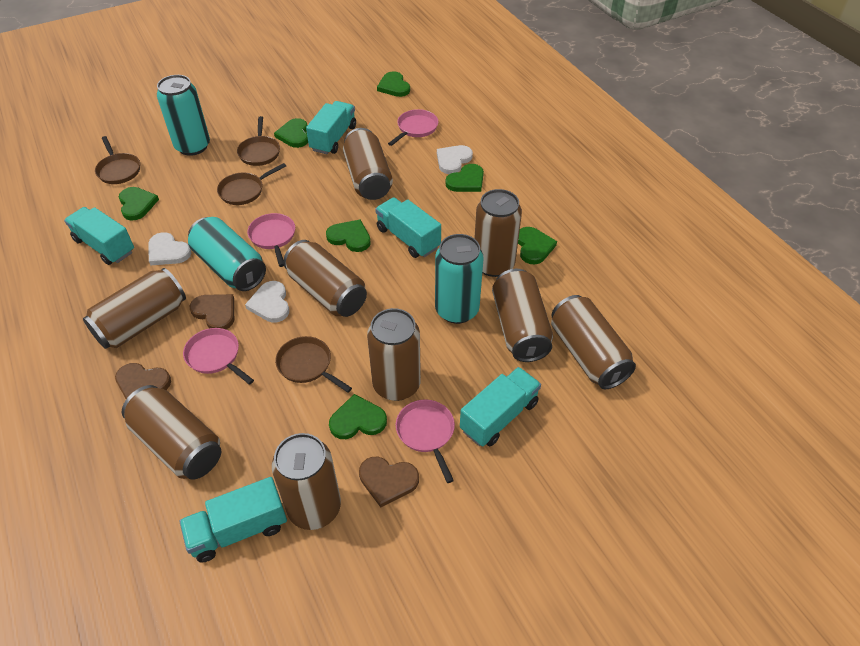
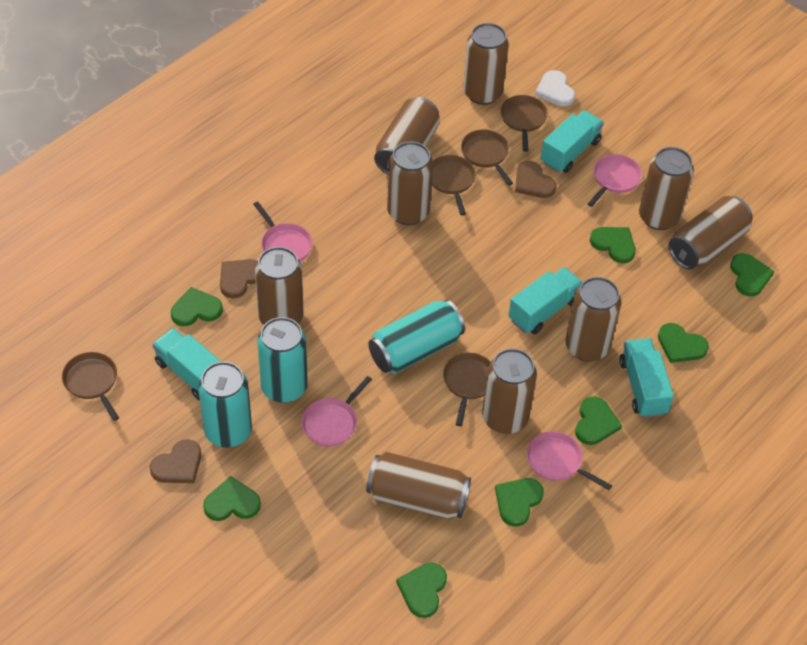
brown pan: [95,136,140,184] [217,163,286,205] [237,116,280,166] [275,336,352,393] = 4 -> [62,352,119,421] [432,155,476,216] [443,353,491,426] [461,129,513,185] [501,95,548,152] = 5
green heart: [119,187,159,220] [274,118,308,148] [326,220,371,252] [329,394,387,439] [377,71,410,97] [445,164,484,192] [518,227,557,264] = 7 -> [171,287,223,326] [203,476,261,521] [396,563,447,618] [495,478,544,527] [575,396,622,445] [590,227,636,263] [658,323,709,363] [730,253,775,297] = 8
turquoise truck: [64,207,134,265] [179,477,287,563] [306,101,356,154] [375,197,441,258] [460,367,541,447] = 5 -> [152,328,222,401] [508,267,583,334] [541,110,604,173] [619,338,674,418] = 4
white heart: [149,232,191,265] [245,281,289,323] [437,145,473,174] = 3 -> [535,70,575,106] = 1

